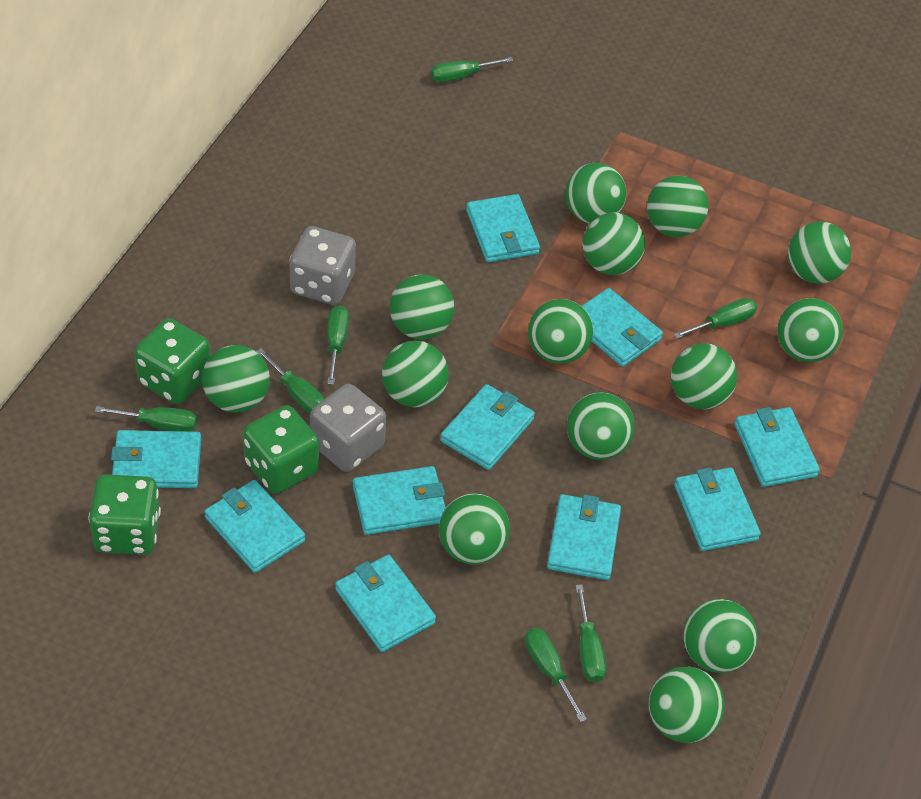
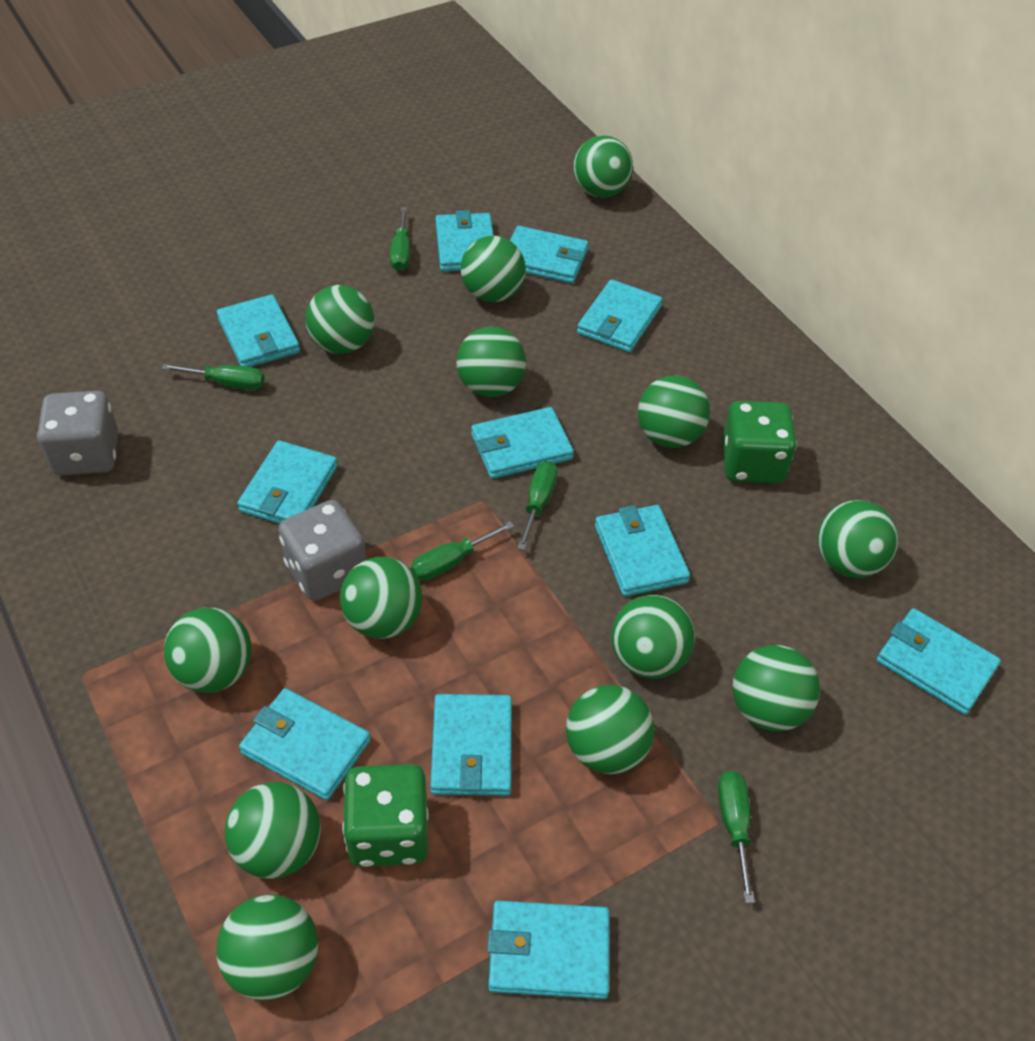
green ball: [202,345,270,413] [382,341,449,407] [389,274,454,339] [439,493,510,565] [528,299,593,364] [565,163,626,223] [567,392,634,460] [582,212,645,275] [647,176,708,237] [649,667,724,743] [671,343,737,409] [684,599,757,673] [777,298,843,362] [788,221,851,284] = 14 -> [164,608,252,693] [216,895,318,1001] [225,782,321,879] [306,285,374,354] [340,557,422,639] [456,327,526,397] [461,236,526,302] [566,685,654,774] [573,136,633,198] [611,595,695,679] [638,375,710,448] [732,645,820,731] [817,500,898,578] = 13
green dice: [88,474,161,555] [134,318,210,404] [243,405,319,494] = 3 -> [343,764,429,867] [722,401,797,483] = 2
green screwdriver: [95,406,197,431] [256,348,324,414] [327,305,349,385] [431,57,513,82] [525,628,587,722] [575,584,606,682] [674,298,757,339] = 7 -> [161,364,265,390] [390,207,410,271] [411,521,514,581] [518,461,558,550] [718,771,755,903] = 5
turquoise wallet: [111,430,201,488] [204,480,305,573] [335,555,436,652] [353,466,446,535] [440,384,535,470] [466,194,540,262] [547,494,621,580] [582,288,663,367] [674,467,761,551] [734,407,820,487] = 10 -> [217,294,300,367] [237,440,338,524] [239,688,371,800] [430,694,512,796] [436,210,494,271] [471,407,574,479] [487,901,609,999] [510,226,589,283] [577,279,663,352] [595,505,690,596] [877,608,1001,715] = 11

